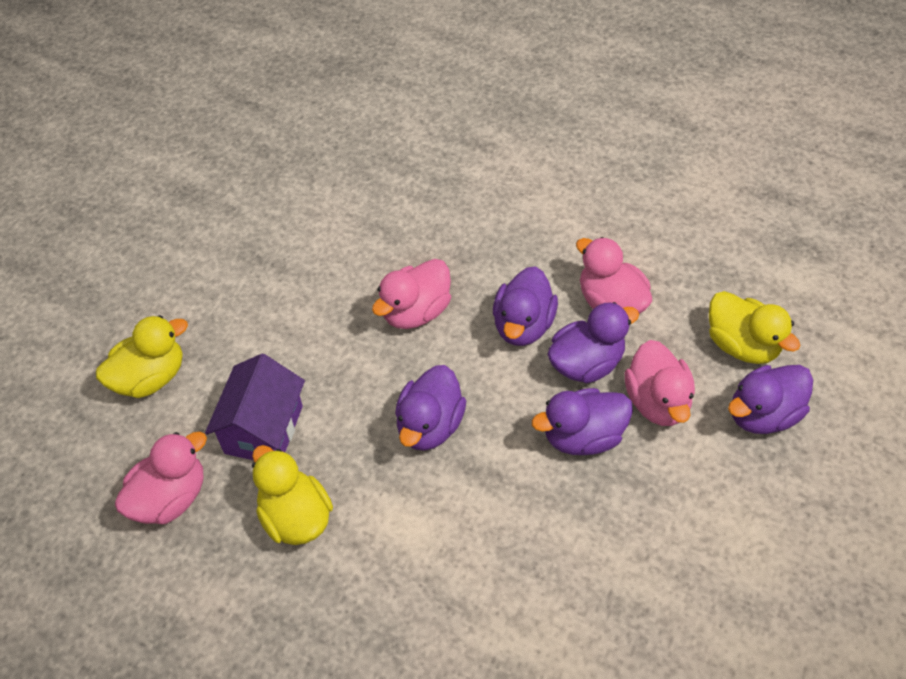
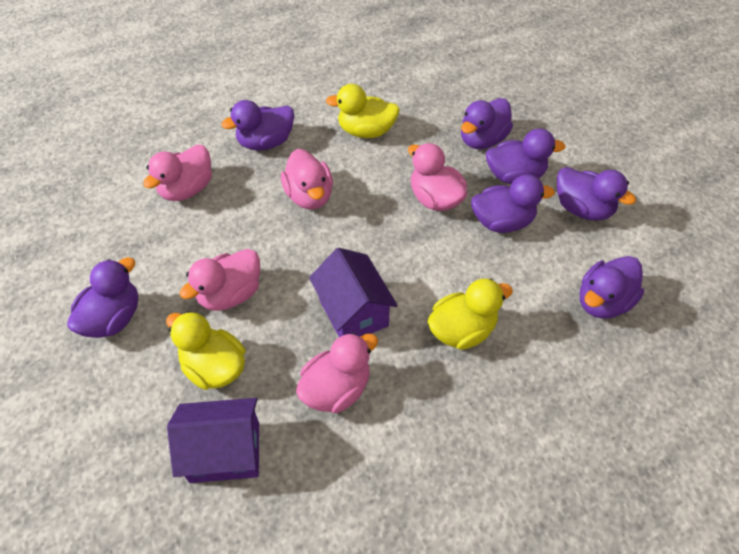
pink duck: [115,432,207,524] [372,259,451,329] [576,237,652,314] [625,340,695,426] = 4 -> [143,145,212,201] [180,249,260,311] [281,149,333,209] [296,332,378,413] [408,143,467,211] = 5
purple duck: [395,365,466,451] [493,266,558,346] [532,388,633,455] [547,302,639,383] [728,365,813,434] = 5 -> [67,257,138,338] [221,100,294,151] [461,98,513,149] [471,174,555,233] [486,128,566,184] [557,167,636,220] [580,256,644,319] = 7
purple house: [205,354,305,460] = 1 -> [167,398,259,483] [309,248,398,337] = 2

